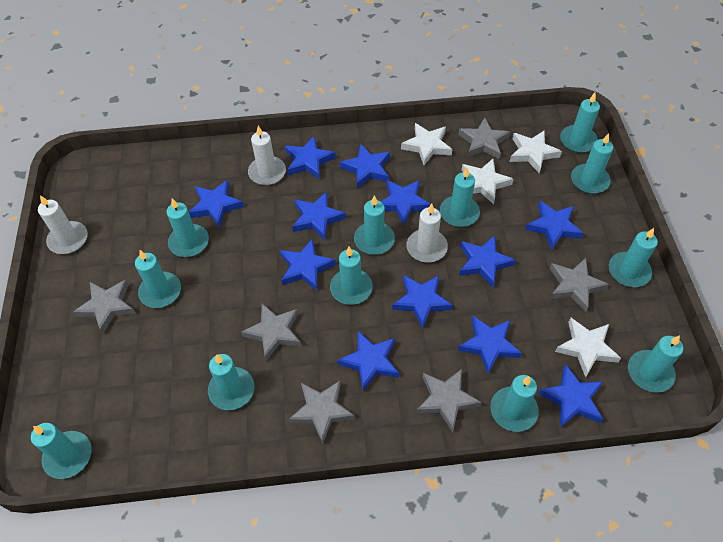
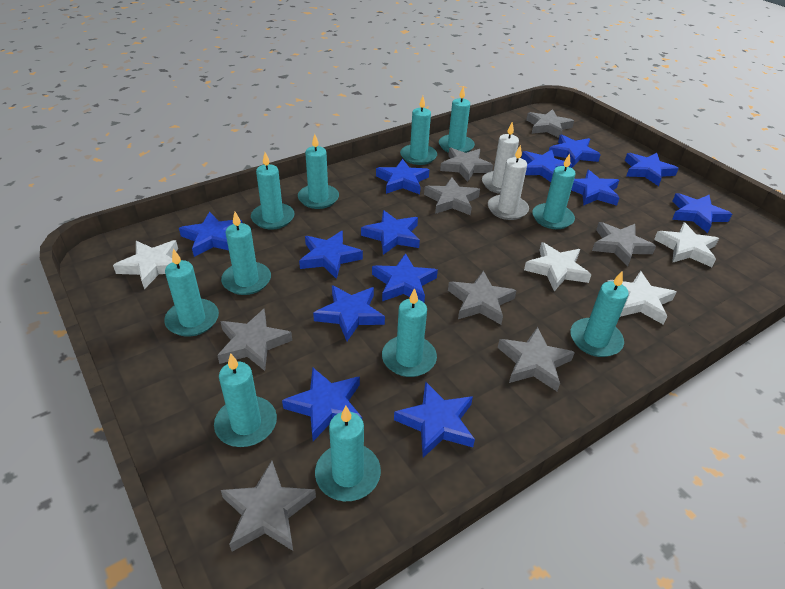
blue star: [189,180,244,227] [280,239,336,291] [285,136,336,180] [292,192,346,240] [338,331,399,391] [340,143,390,188] [381,180,431,225] [392,275,453,329] [458,316,522,374] [459,235,516,287] [525,201,584,250] [538,364,603,428] = 12 -> [179,211,242,257] [282,368,362,441] [299,231,363,279] [313,285,385,341] [361,210,420,255] [372,253,438,302] [376,159,429,194] [394,381,475,458] [521,150,573,182] [549,134,601,167] [571,170,619,206] [625,153,679,186] [672,193,732,233] = 13
grey star: [73,280,136,334] [241,304,301,361] [289,381,355,443] [416,369,482,432] [458,118,510,160] [550,258,609,312] = 6 -> [217,309,292,371] [221,461,316,552] [424,177,480,215] [440,148,493,182] [448,271,517,325] [498,327,575,391] [526,109,574,138] [592,222,656,267] = 8
turquoise candle: [31,423,92,479] [135,250,181,308] [167,198,209,257] [208,354,255,410] [330,246,373,305] [354,195,395,255] [440,168,480,227] [490,375,539,432] [560,93,600,153] [571,133,613,194] [609,228,658,287] [628,335,684,393] = 12 -> [164,249,219,337] [214,353,277,447] [221,212,271,295] [251,152,295,230] [298,134,339,209] [315,406,381,501] [382,288,437,377] [400,96,437,165] [439,86,475,153] [532,154,576,229] [570,271,629,357] = 11
white candle: [38,195,88,254] [248,126,286,185] [407,203,448,262] = 3 -> [482,122,519,194] [488,145,529,220] = 2

